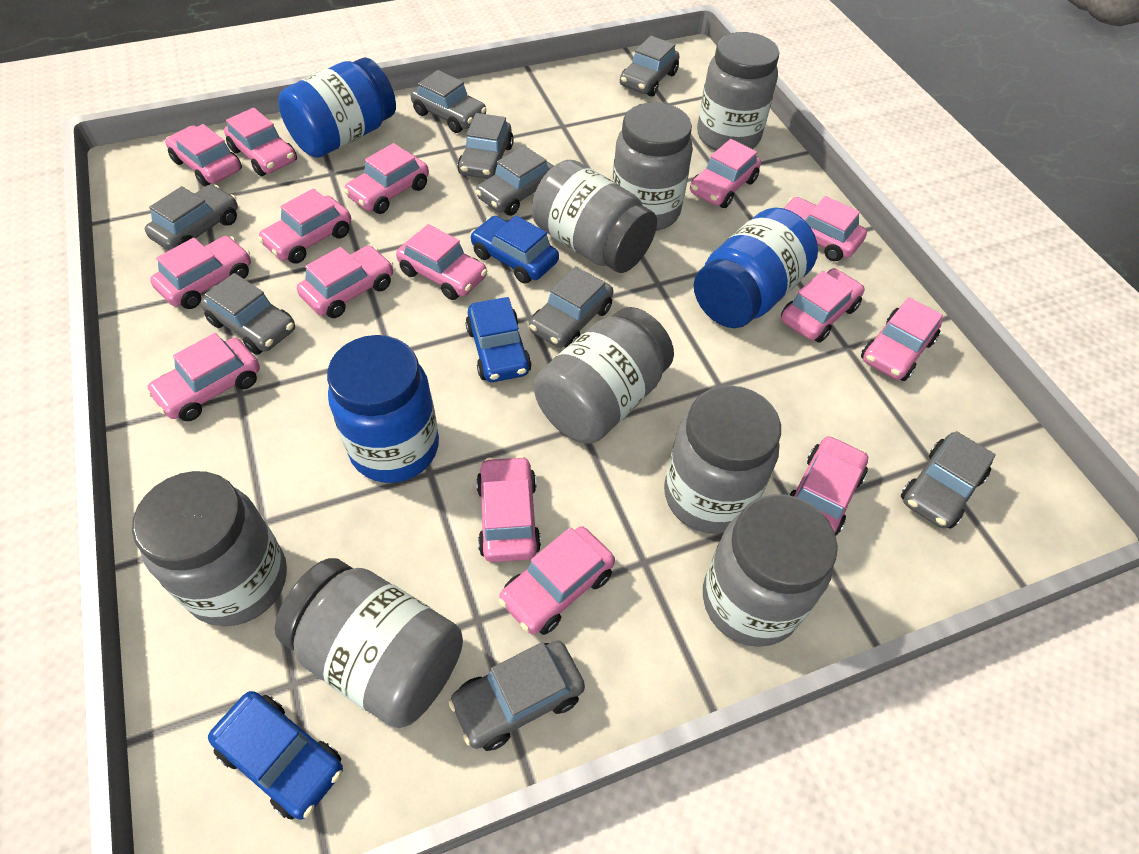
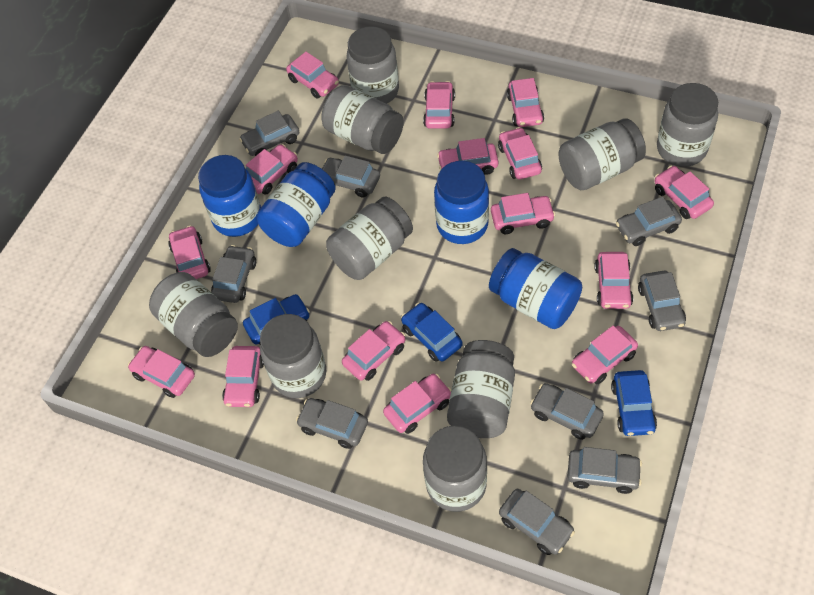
blue jar: [278,57,396,158] [327,335,439,483] [694,208,818,328] = 3 -> [198,155,261,237] [257,162,336,247] [434,161,489,244] [489,248,582,329] = 4
grey jar: [132,471,287,626] [275,558,463,728] [532,160,657,273] [534,307,674,444] [612,102,693,231] [664,385,781,534] [697,32,779,151] [703,494,838,647] = 8 -> [149,272,238,357] [260,314,326,398] [321,85,404,154] [326,197,413,280] [347,26,399,104] [423,426,487,512] [447,340,515,438] [558,119,646,190] [657,83,718,167] = 9

